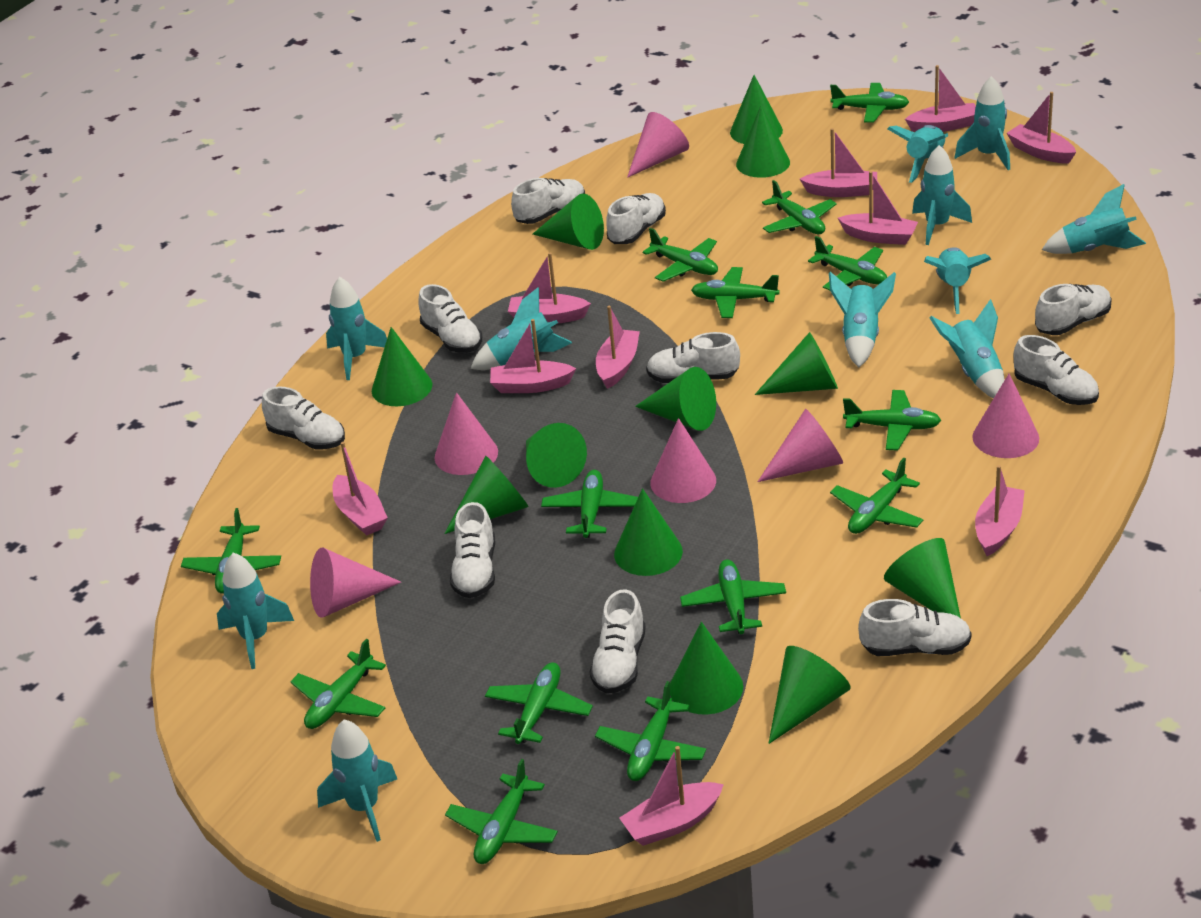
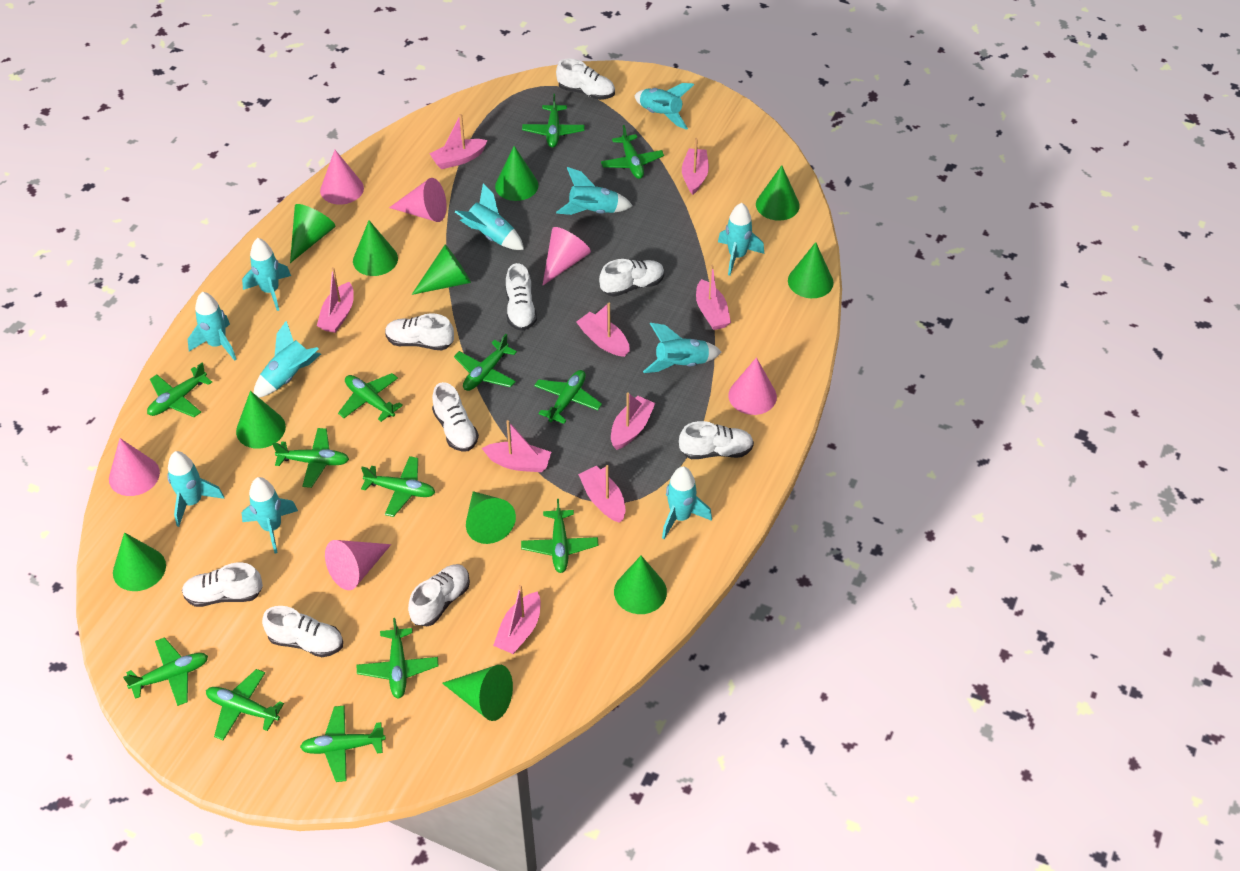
green cone: [372,327,432,406] [444,456,529,534] [526,423,587,488] [533,194,604,250] [614,488,683,576] [635,367,716,431] [670,622,743,715] [730,75,783,144] [736,106,790,178] [755,332,838,395] [768,646,851,744] [884,538,961,618] = 12 -> [113,532,166,591] [236,391,286,449] [290,204,335,263] [353,220,398,276] [411,245,471,295] [442,665,513,721] [466,491,516,544] [495,146,538,201] [614,556,667,614] [756,165,800,221] [788,242,834,298] = 11
green plane: [181,508,281,594] [290,639,386,729] [445,759,558,864] [485,663,593,744] [541,470,638,538] [595,681,706,781] [643,228,718,282] [680,559,786,634] [691,267,780,318] [762,180,837,234] [808,236,887,290] [830,83,909,123] [830,458,924,534] [843,390,941,451] = 14 -> [123,637,208,706] [147,363,212,417] [206,669,284,741] [273,428,349,488] [300,705,386,782] [338,373,403,422] [357,618,438,699] [361,456,435,517] [454,334,517,391] [521,499,598,573] [522,94,585,148] [534,370,602,424] [601,125,664,179] = 13
pink boat: [333,442,388,536] [490,319,576,393] [508,253,591,324] [596,306,640,389] [619,746,724,846] [800,128,877,197] [838,171,918,245] [905,65,976,132] [975,465,1025,556] [1007,92,1076,163] = 10 -> [317,267,354,333] [429,114,488,169] [482,420,551,472] [493,585,541,654] [576,302,629,357] [578,465,625,523] [611,392,655,450] [682,138,709,195] [696,265,731,330] = 9
white shoe: [262,387,345,450] [419,284,482,353] [450,502,495,598] [511,178,585,224] [590,589,646,694] [606,193,666,244] [646,332,740,383] [858,599,972,656] [1014,335,1099,405] [1035,284,1112,335] = 10 -> [182,563,263,607] [262,606,343,657] [385,313,454,350] [408,564,470,626] [432,382,479,452] [506,263,537,331] [556,59,615,100] [599,259,664,297] [679,421,754,459] = 9

